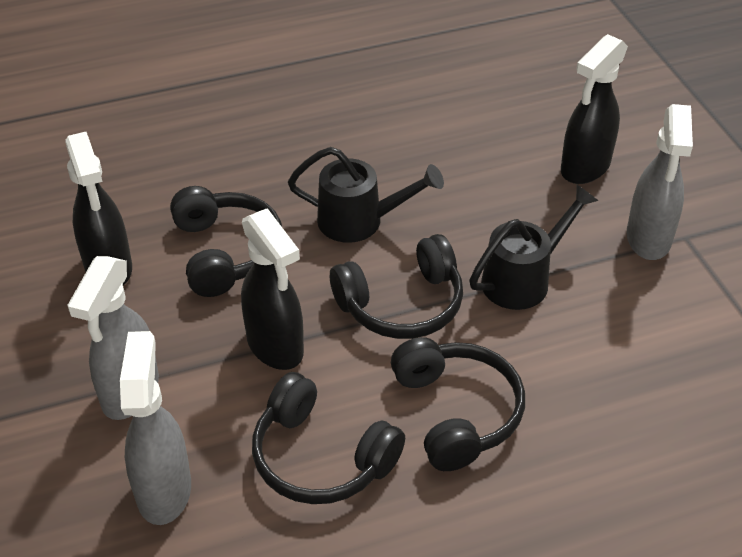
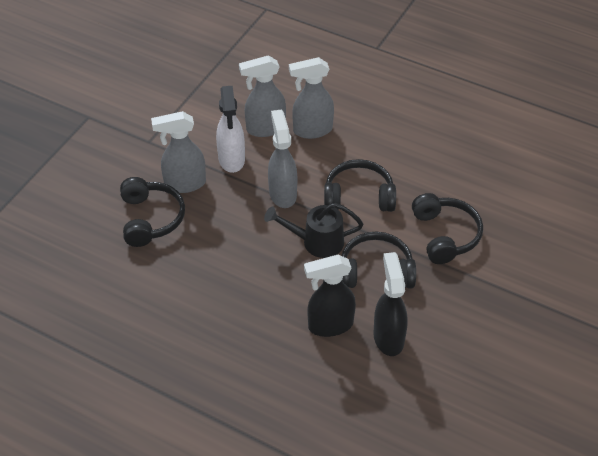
black spray bottle: [65,132,132,285] [241,208,304,370] [561,34,628,184] = 3 -> [304,255,356,337] [373,252,408,356] = 2
black watering can: [288,147,444,243] [469,185,598,310] = 2 -> [264,203,363,258] = 1
grey spray bottle: [67,256,159,420] [120,331,191,525] [627,104,693,260] = 3 -> [151,111,206,193] [239,55,286,137] [268,110,297,208] [289,57,334,139] = 4
white spray bottle: none = 0 -> [216,86,245,173] = 1

